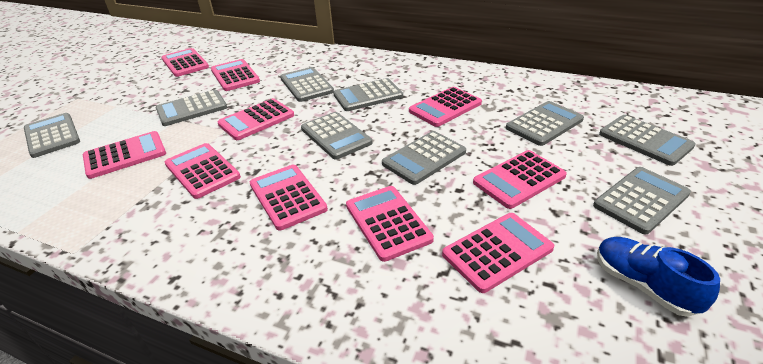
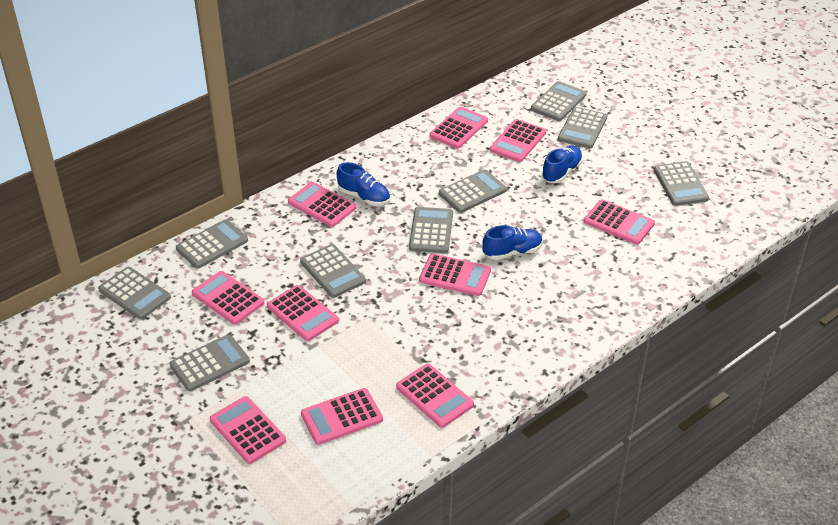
blue shoe: [597,237,720,317] = 1 -> [337,162,390,206] [482,225,543,260] [542,146,583,183] = 3

